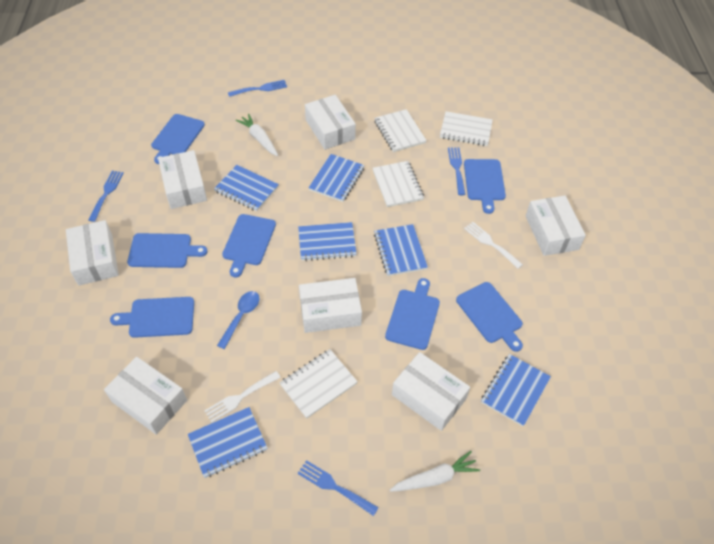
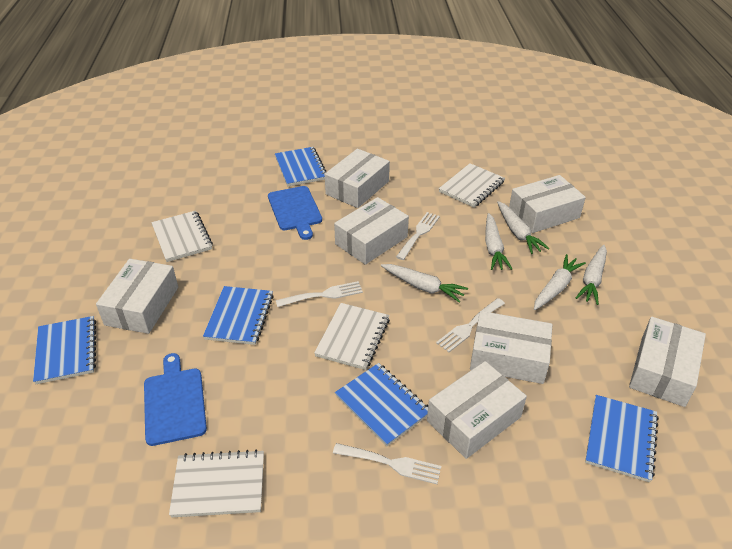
blue cutting board: [110,297,194,338] [127,233,207,268] [151,114,205,164] [222,214,276,277] [385,278,440,350] [456,282,523,352] [464,159,506,214] = 7 -> [144,353,207,446] [268,186,322,240] = 2
blue fork: [88,171,124,222] [228,80,287,97] [298,460,379,516] [448,147,466,195] = 4 -> none = 0
blue notebook: [188,407,267,478] [214,165,279,211] [298,222,356,261] [309,154,365,202] [374,224,428,276] [481,354,551,427] = 6 -> [33,316,96,384] [203,286,274,345] [275,147,326,186] [335,363,428,446] [585,395,659,482] = 5
blue spoon: [217,291,260,349] = 1 -> none = 0
white carrot: [236,114,278,156] [390,451,480,492] = 2 -> [381,264,468,303] [485,213,512,270] [497,201,549,254] [534,254,586,310] [576,245,607,305] = 5
white fork: [204,371,281,423] [464,222,523,269] = 2 -> [276,281,363,307] [333,443,441,484] [396,212,440,260] [436,298,505,352] = 4

